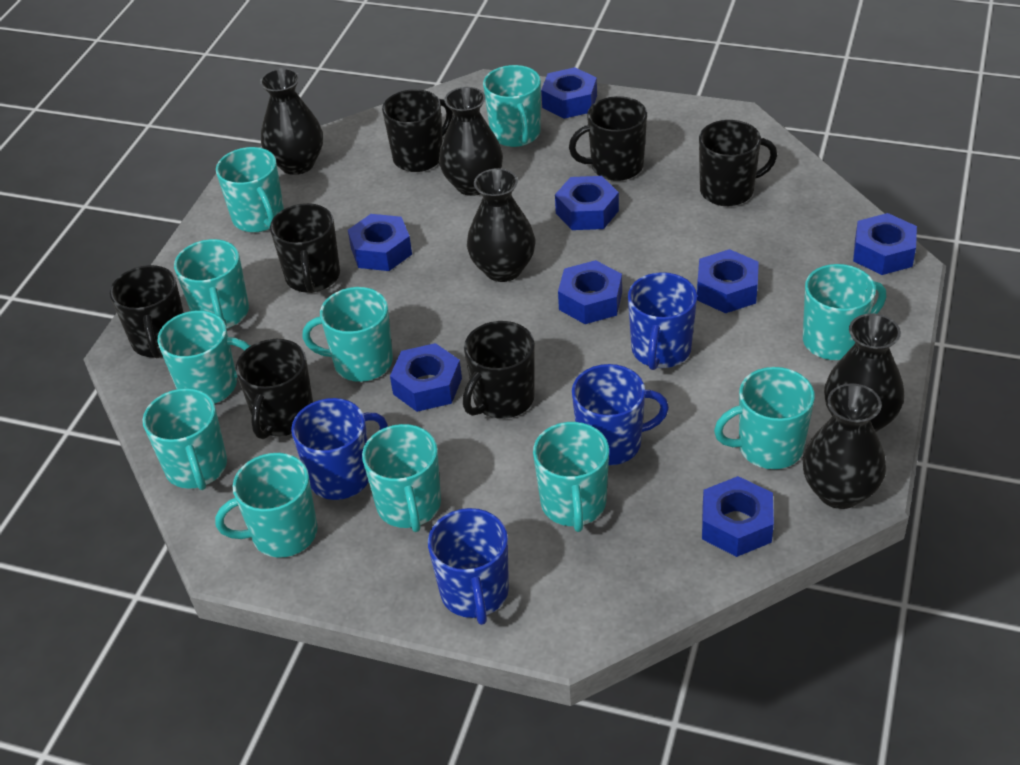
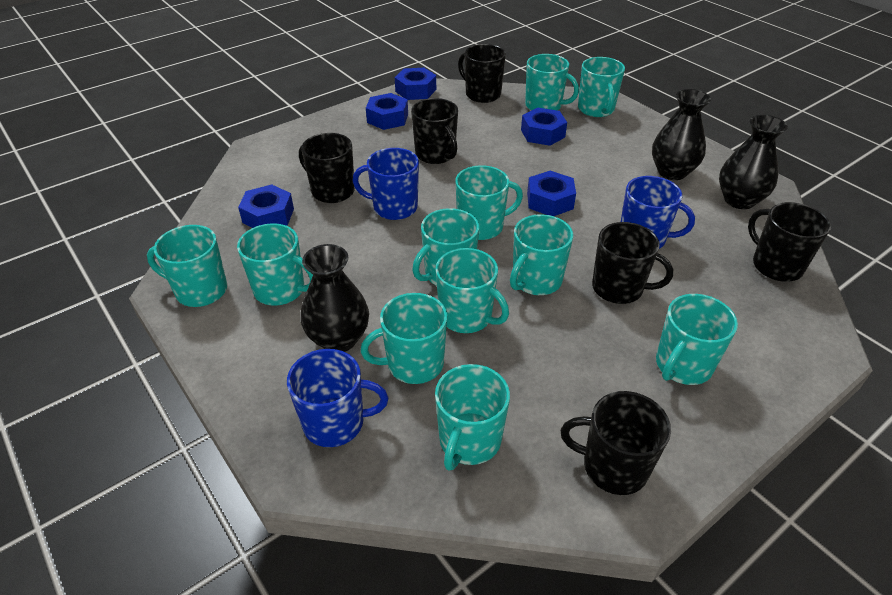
black mug: [110,265,184,358] [236,339,313,439] [270,203,340,293] [382,89,453,172] [463,321,535,419] [569,96,647,181] [699,120,777,206] = 7 -> [299,133,355,203] [411,98,458,164] [458,44,506,103] [561,391,671,495] [592,222,673,304] [748,202,831,282] = 6
black vase: [260,68,323,175] [439,87,503,196] [467,168,535,282] [803,383,886,509] [824,313,904,432] = 5 -> [301,244,369,352] [652,89,711,180] [719,115,788,209] = 3
blue mug: [291,398,388,500] [428,508,509,625] [572,364,669,465] [628,272,697,370] = 4 -> [287,349,388,447] [353,148,419,220] [621,176,695,249] = 3
blue nut: [348,214,412,271] [390,343,462,412] [541,67,597,119] [555,176,619,230] [558,260,622,324] [697,249,759,313] [702,476,774,557] [853,213,917,275] = 8 -> [238,184,294,228] [366,93,408,130] [395,68,436,100] [521,108,567,146] [527,171,576,216] = 5

